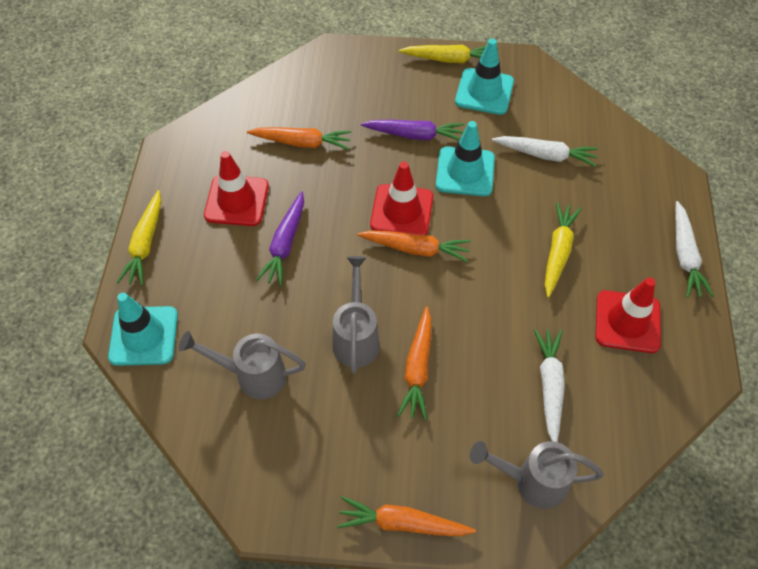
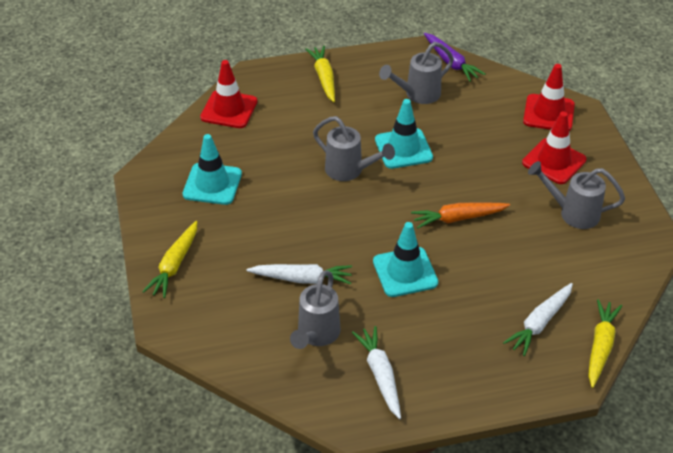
grey watering can: [178,331,306,399] [333,256,380,374] [470,441,604,509] = 3 -> [290,270,341,349] [313,116,395,181] [379,42,454,104] [528,161,625,229] = 4
orange carrot: [247,127,352,150] [337,496,476,536] [357,230,471,262] [397,307,432,420] = 4 -> [411,203,510,229] = 1
purple carrot: [256,191,304,286] [361,120,465,141] = 2 -> [424,33,485,82] = 1

